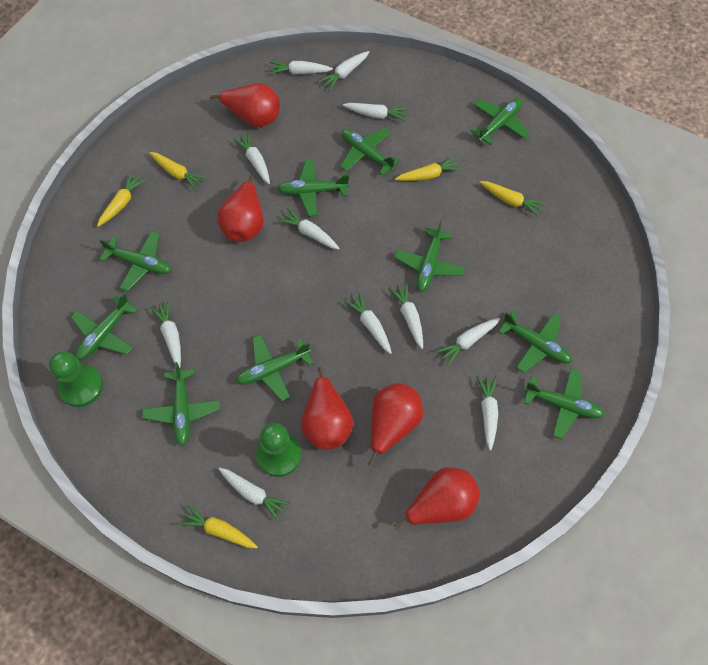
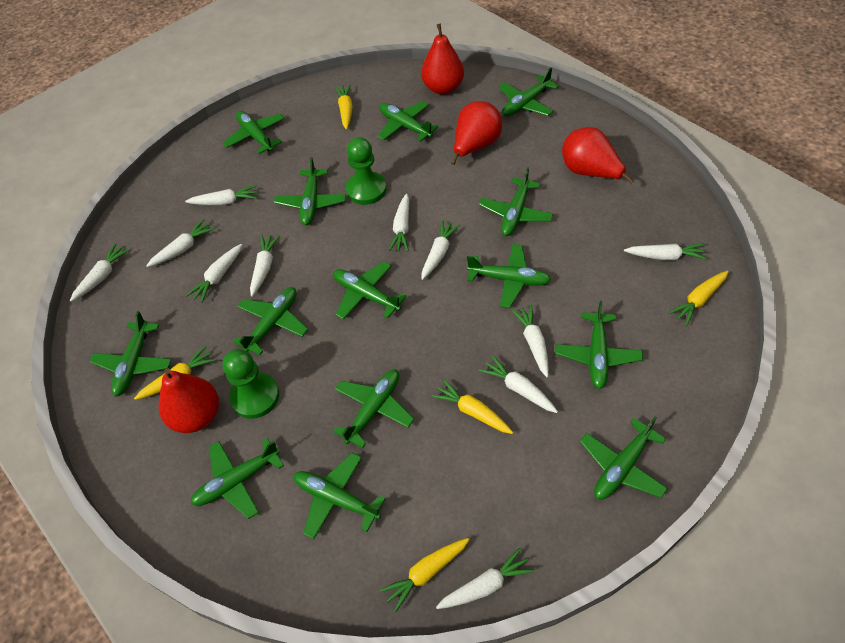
green plane: [71,293,138,360] [99,231,172,291] [142,362,220,446] [236,335,313,401] [277,159,349,216] [340,128,401,176] [394,220,465,292] [471,98,530,145] [498,310,572,373] [524,368,605,439] = 10 -> [90,311,171,397] [190,438,284,519] [223,111,285,154] [233,287,308,355] [274,157,346,225] [294,453,386,539] [333,261,407,320] [333,369,414,448] [377,101,439,142] [467,244,551,308] [479,167,553,236] [499,67,559,116] [555,301,643,389] [580,416,668,500] = 14
red pear: [210,83,280,127] [217,175,264,242] [301,366,353,449] [368,383,423,467] [394,467,480,530] = 5 -> [158,368,219,433] [421,24,464,95] [451,101,502,165] [562,127,635,185] = 4

